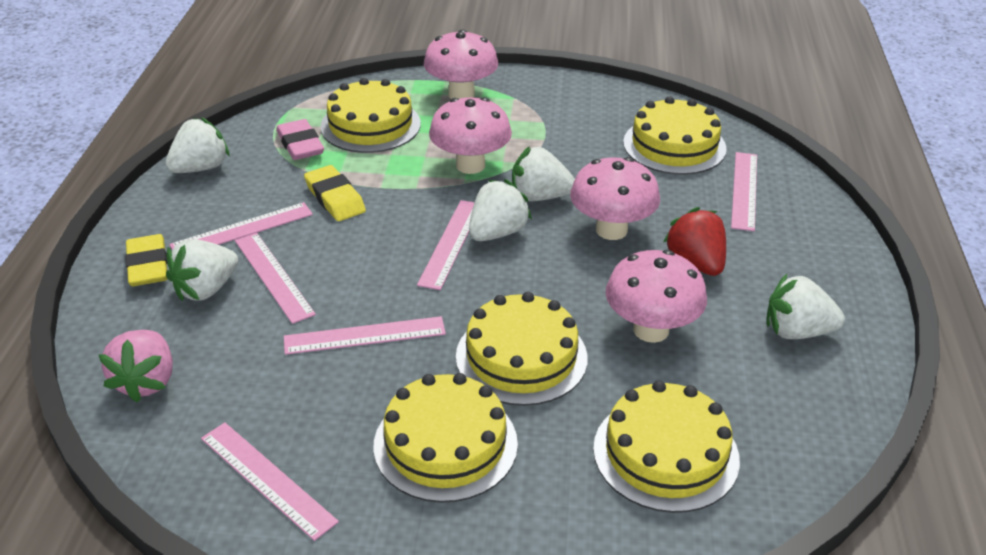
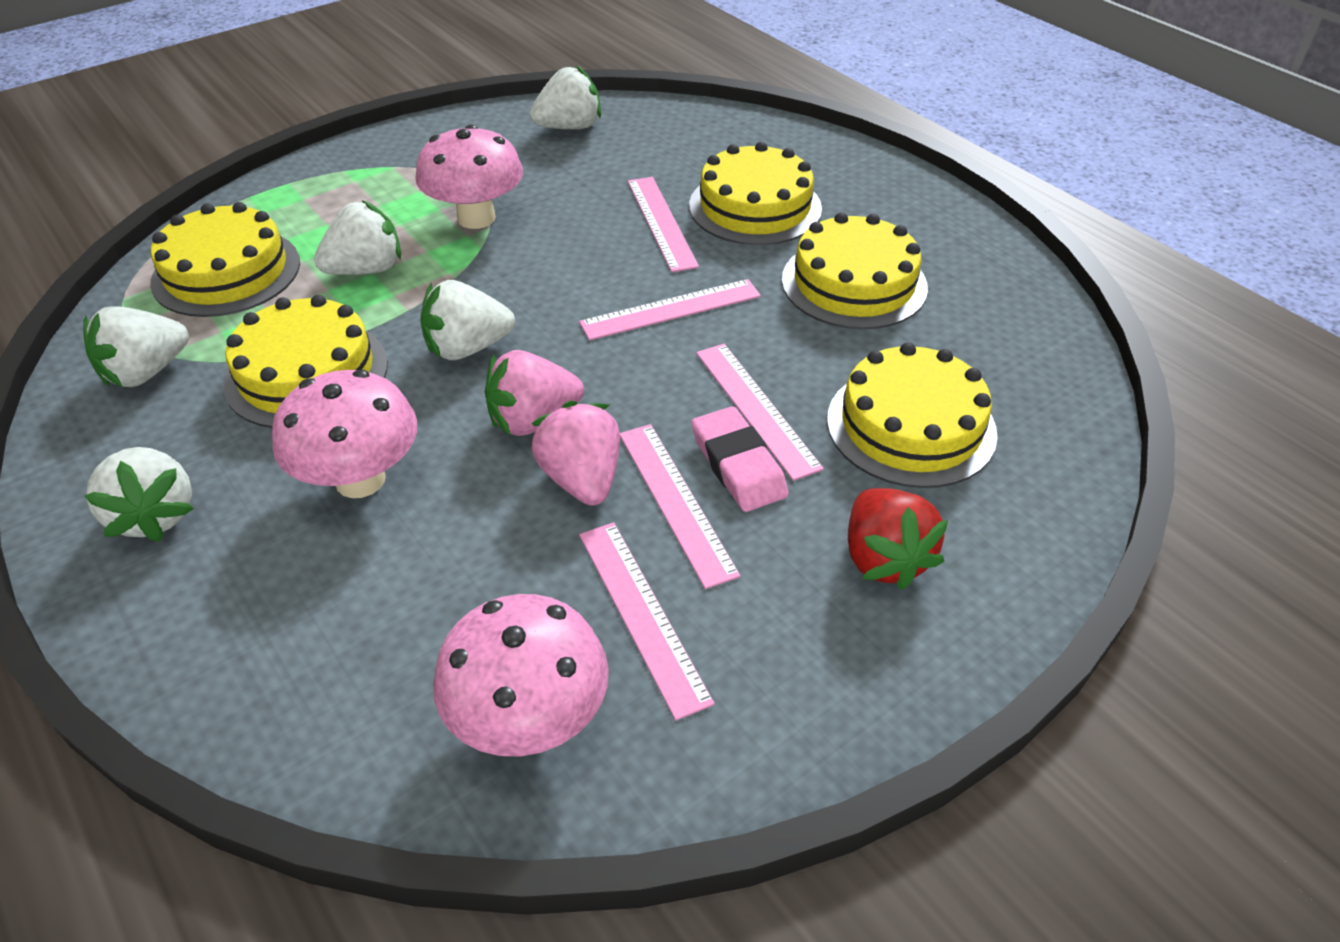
pink mushroom: [424,29,498,99] [429,97,512,174] [570,157,660,240] [605,250,707,343] = 4 -> [272,370,417,498] [416,124,523,229] [433,594,609,757] = 3
pink ruler: [169,202,313,250] [201,422,339,541] [235,233,316,324] [284,316,446,355] [417,200,474,290] [731,152,757,231] = 6 -> [579,279,761,340] [579,522,715,721] [620,424,741,589] [628,177,699,272] [696,344,824,481] = 5
pink strawberry: [99,330,173,402] = 1 -> [485,350,584,436] [531,401,620,506] = 2
yellow eraser: [125,234,168,286] [304,165,366,221] = 2 -> none = 0

